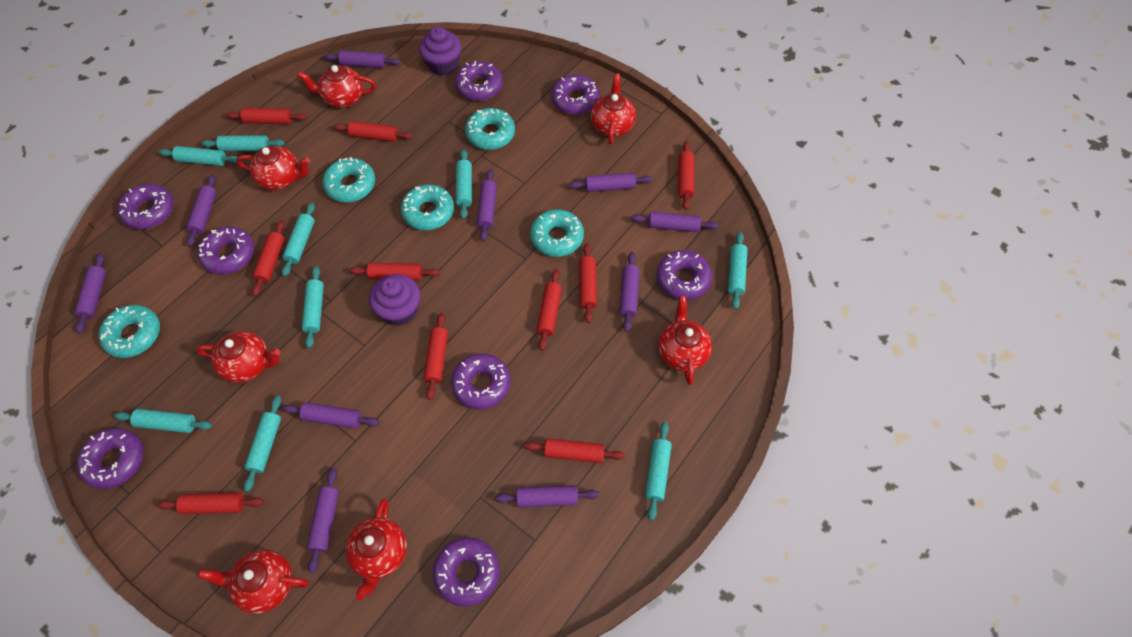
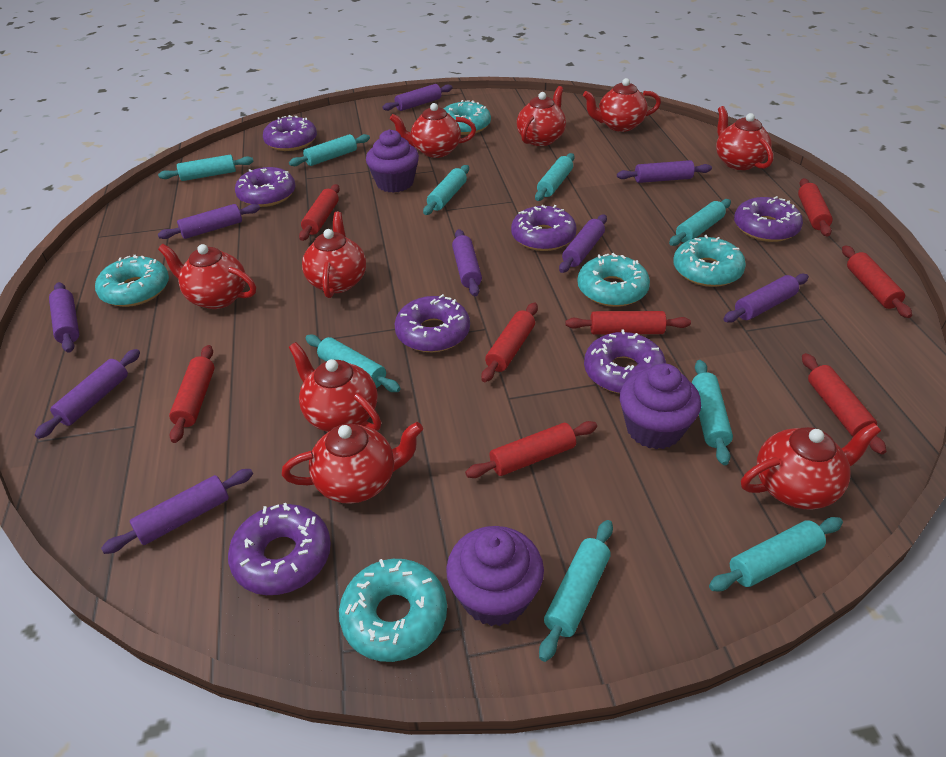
purple cupcake: [369,274,421,326] [419,27,462,76] = 2 -> [366,129,419,193] [446,526,544,626] [620,363,701,449] = 3
purple donut: [77,428,144,489] [118,184,174,230] [198,226,254,275] [433,537,500,607] [451,353,511,410] [455,61,503,101] [551,75,600,115] [657,250,712,300] = 8 -> [228,503,331,595] [235,167,296,207] [263,115,317,151] [395,294,470,352] [511,205,577,251] [584,329,666,394] [734,196,803,242] = 7
purple rolling pin: [74,253,106,334] [186,175,217,247] [282,402,379,429] [307,468,339,574] [324,50,400,68] [477,169,497,241] [495,485,599,508] [568,173,653,192] [619,252,639,332] [631,212,718,232] = 10 -> [35,349,140,439] [49,282,79,353] [101,469,253,554] [158,204,260,239] [382,84,453,111] [452,229,482,296] [559,215,607,273] [617,160,712,183] [724,274,809,323] = 9
red rolling pin: [157,493,264,514] [226,108,307,124] [252,220,285,297] [333,121,413,142] [349,263,440,281] [423,313,448,400] [524,438,625,463] [537,269,562,351] [579,243,597,323] [678,141,694,210] = 10 -> [169,345,214,443] [299,184,340,241] [465,421,597,478] [481,303,538,382] [565,311,691,335] [798,178,833,237] [802,353,886,455] [842,245,912,318] = 8
red teapot: [196,331,281,383] [197,549,309,614] [236,146,310,190] [297,65,376,108] [345,499,407,600] [591,73,636,144] [659,295,712,385] = 7 -> [158,244,256,309] [282,422,423,504] [289,342,381,432] [302,212,366,298] [390,103,476,158] [517,86,566,146] [583,78,661,132] [716,106,774,170] [741,423,881,509] = 9

